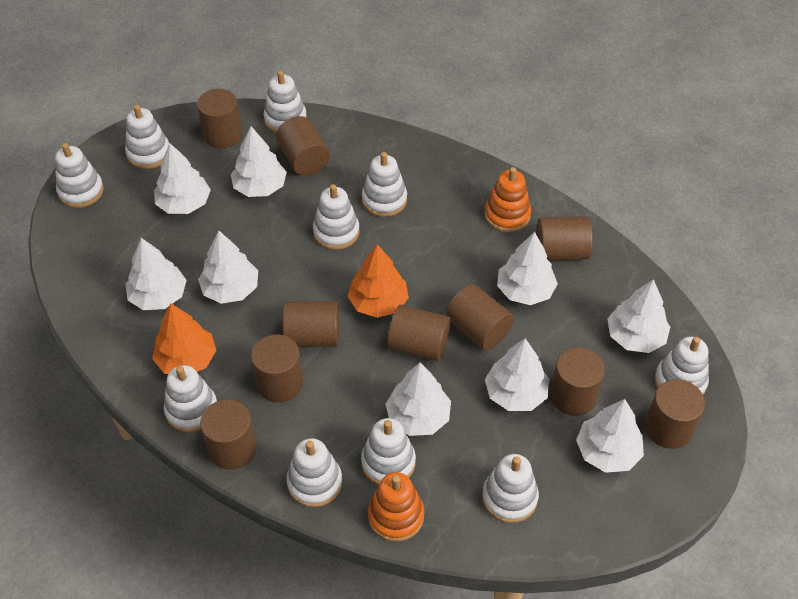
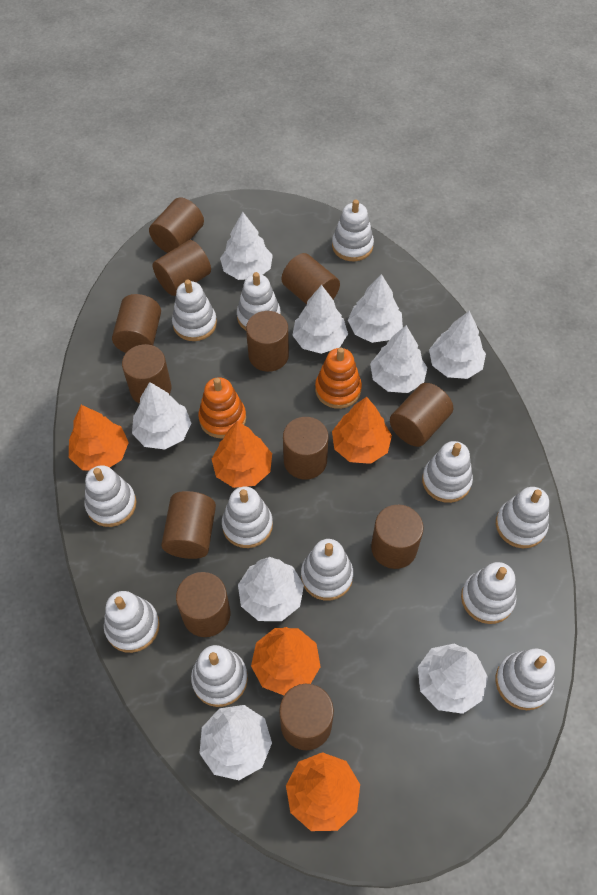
brown cylinder: [197,89,242,148] [200,399,257,470] [251,334,303,403] [276,116,330,176] [283,301,339,347] [387,305,451,361] [446,284,514,350] [536,217,593,260] [550,347,605,416] [645,379,705,449] = 10 -> [112,294,161,353] [122,344,171,404] [149,197,204,253] [153,240,211,296] [161,491,216,559] [176,572,230,637] [246,311,289,372] [279,684,334,750] [282,253,340,305] [283,417,328,480] [371,505,424,569] [390,383,453,447] = 12
orange tree: [152,303,216,374] [348,244,409,318] = 2 -> [69,405,129,471] [212,421,272,488] [251,627,321,695] [286,752,360,831] [332,397,392,464] = 5
white stacking toy: [55,143,104,208] [125,105,169,169] [164,365,217,433] [264,71,307,133] [286,438,342,507] [313,184,360,250] [361,418,416,485] [362,152,407,217] [482,454,539,523] [655,337,709,395] = 10 -> [85,465,136,527] [104,591,160,653] [172,280,217,341] [191,645,248,707] [222,487,273,548] [237,272,281,330] [301,539,354,601] [332,199,374,261] [422,441,473,503] [461,562,517,624] [495,649,555,710] [496,487,549,548] = 12

